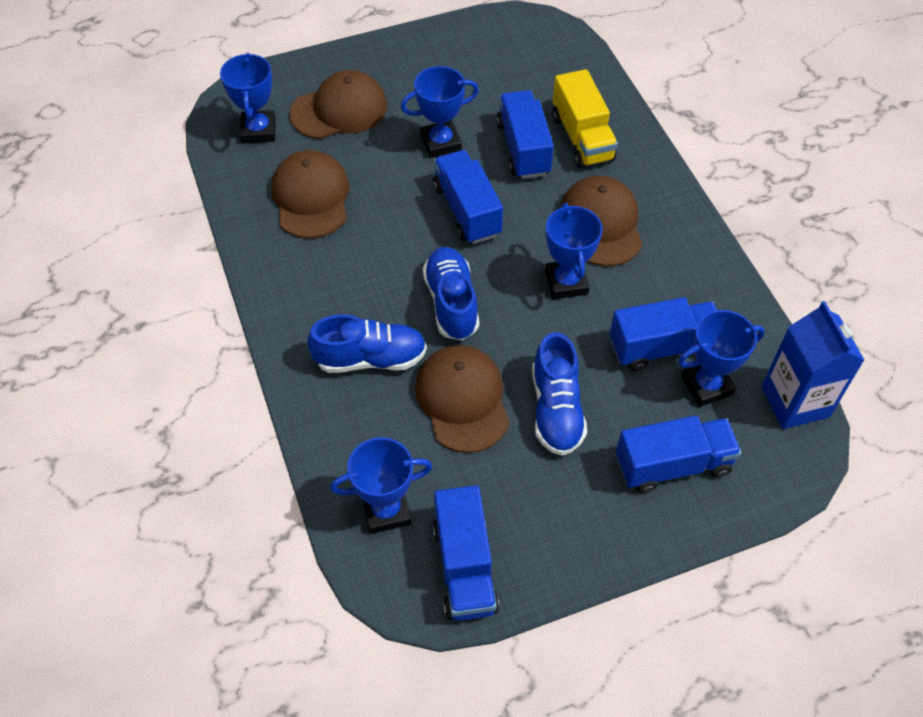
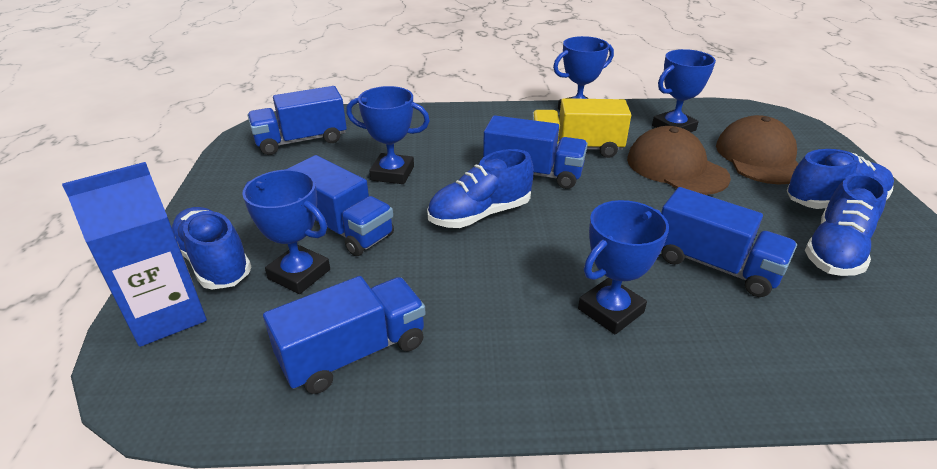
blue shoe: [307,314,427,373] [423,247,479,341] [532,332,587,456] = 3 -> [172,207,252,290] [427,149,534,228] [787,149,894,209] [805,173,888,276] = 4
brown cap: [271,150,349,238] [289,70,387,139] [415,345,510,453] [560,176,643,266] = 4 -> [627,126,731,195] [716,115,798,184] = 2

